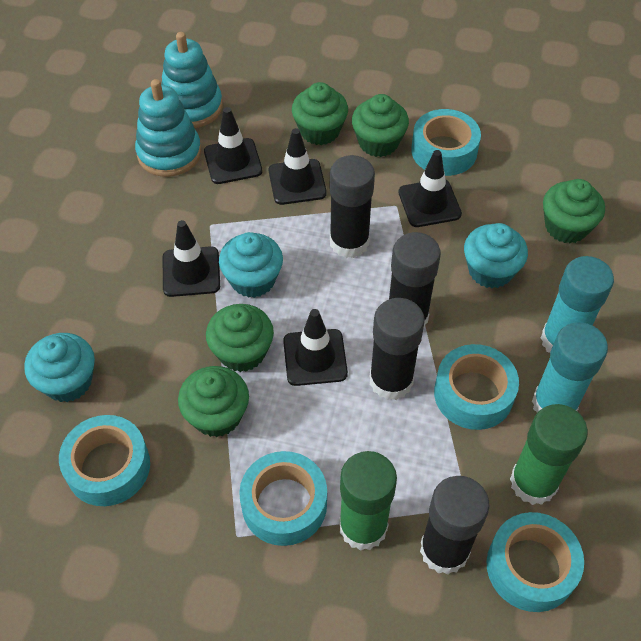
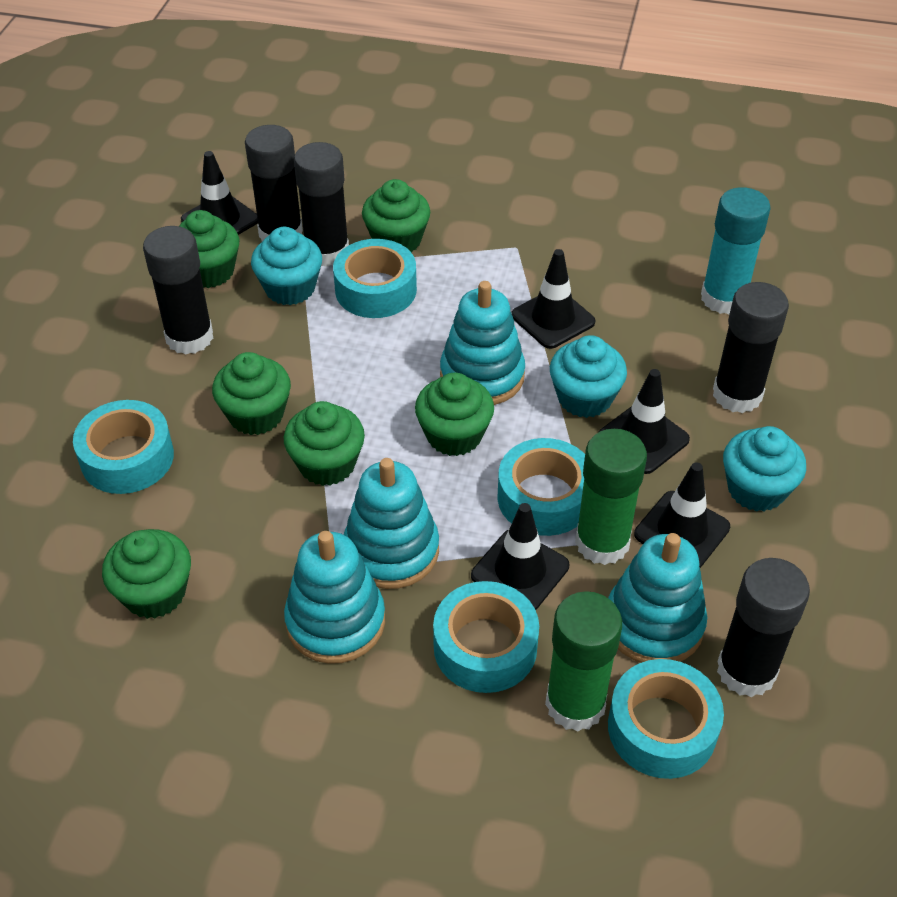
black glue stick: [330,155,375,258] [370,298,425,400] [389,232,441,329] [420,476,489,575] = 4 -> [143,226,213,355] [245,125,303,241] [294,142,349,267] [713,282,789,413] [717,558,810,697] = 5
green cupcake: [178,366,249,437] [206,304,274,372] [292,82,348,145] [352,94,409,157] [543,179,605,243] = 5 -> [102,529,191,619] [179,210,239,288] [212,352,291,435] [284,401,365,486] [362,179,430,253] [415,373,494,456] = 6
turquoise glue stick: [532,322,608,413] [541,256,614,353] = 2 -> [701,187,771,314] = 1
turquoise stacking toy: [135,79,201,177] [161,32,223,128] = 2 -> [284,531,385,664] [344,458,439,589] [440,281,525,405] [608,533,707,663] = 4

